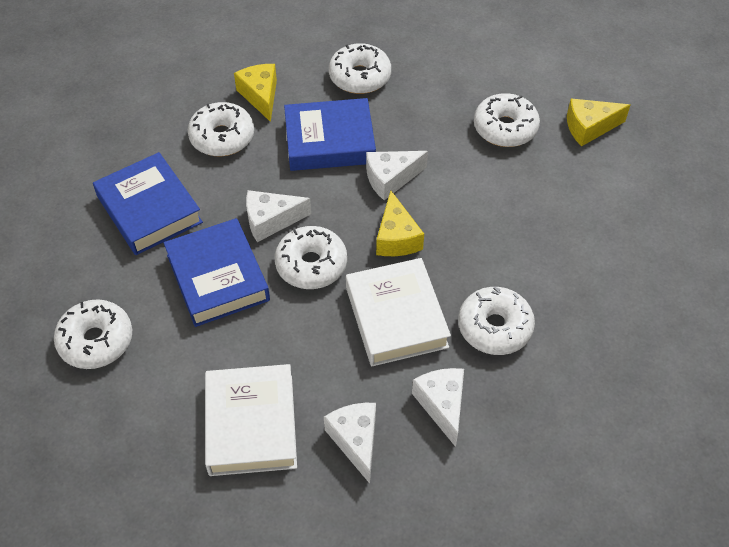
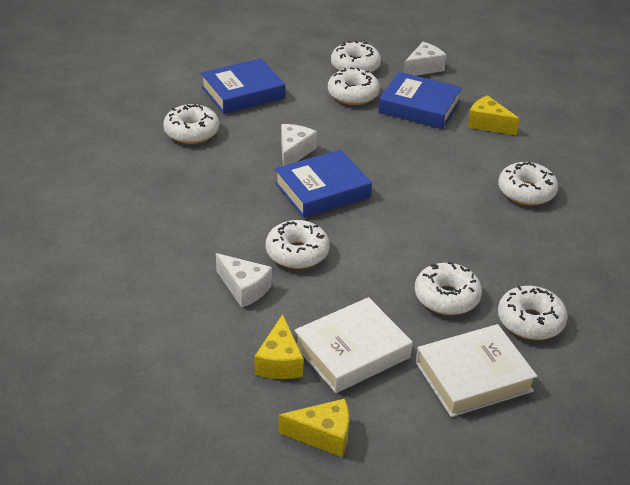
white cheese: [246,190,311,242] [324,403,376,484] [366,151,428,200] [412,368,464,447] = 4 -> [216,253,272,308] [281,124,317,166] [404,42,446,76] = 3
white donut: [54,299,132,369] [188,102,254,156] [275,226,347,289] [329,43,391,94] [458,287,535,355] [474,93,540,147] = 6 -> [163,104,219,144] [266,220,329,269] [328,67,380,105] [331,41,381,73] [415,262,482,315] [498,162,558,205] [498,286,567,340] = 7

